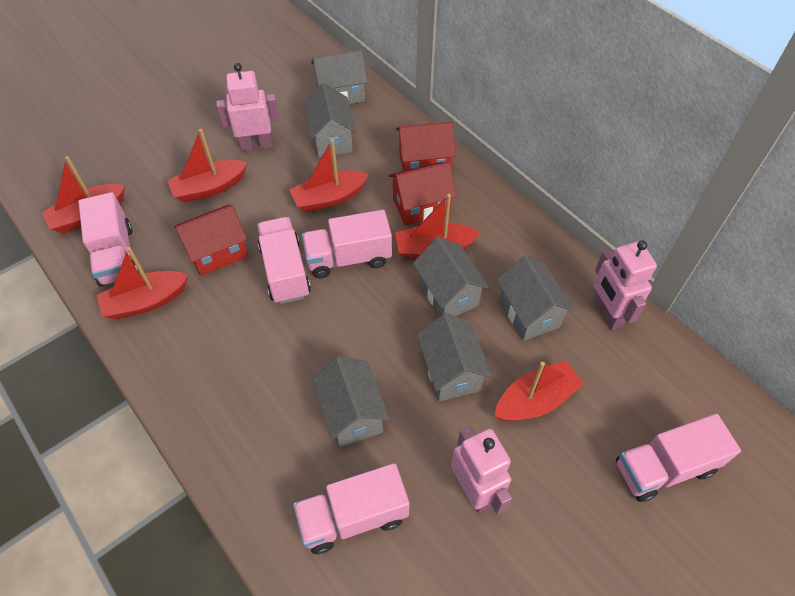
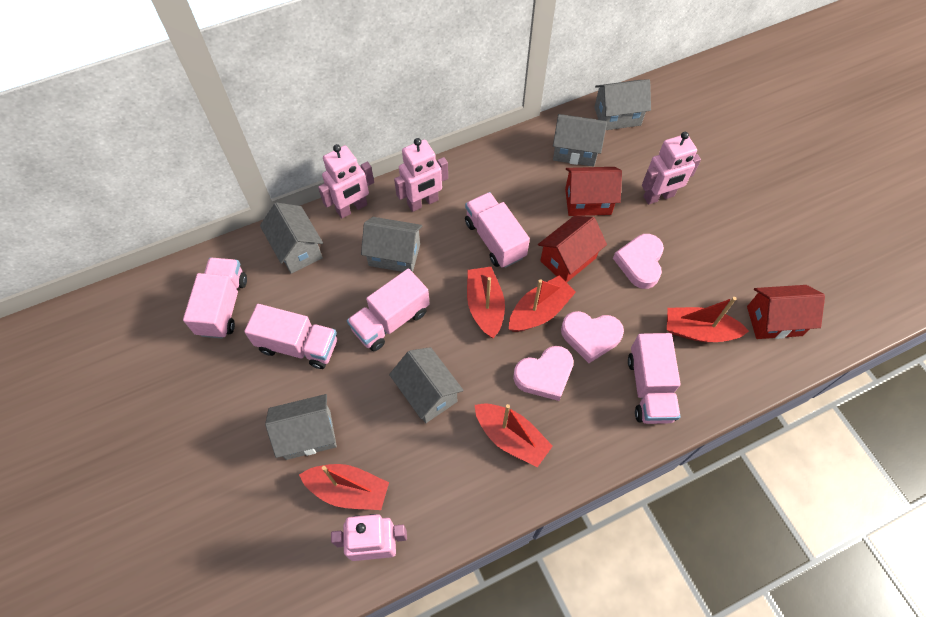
pink heart: none = 0 -> [513,346,574,401] [561,311,624,363] [613,234,664,289] = 3
pink robot: [216,63,280,151] [451,426,512,514] [594,240,657,330] = 3 -> [318,144,374,219] [331,514,407,561] [394,138,448,212] [642,132,701,205] = 4
red boat: [42,156,125,233] [96,247,188,319] [167,129,247,203] [289,139,369,212] [395,194,481,259] [494,360,584,421] = 6 -> [299,464,389,510] [467,267,505,338] [475,403,553,467] [509,276,576,332] [667,297,749,342] = 5

